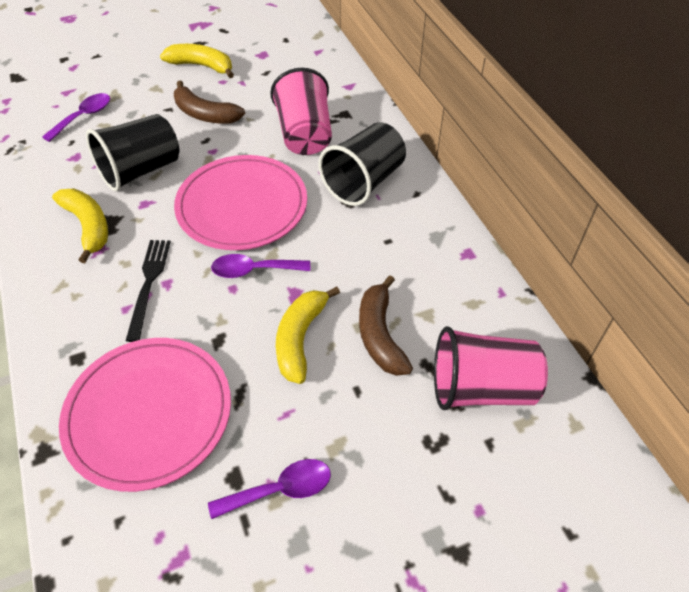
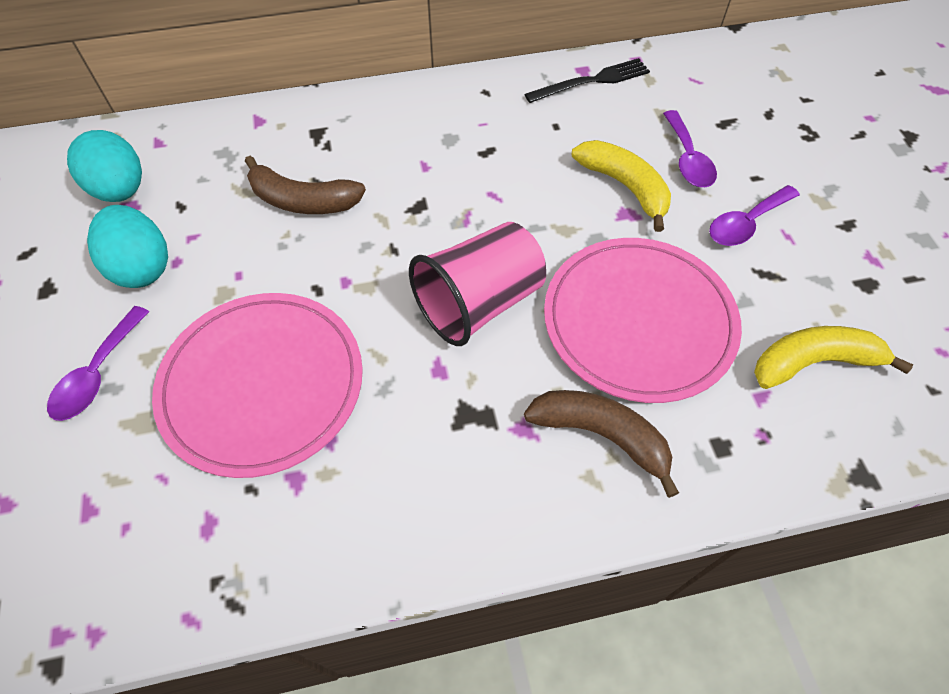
black cup: [86,114,179,192] [318,122,406,206] = 2 -> none = 0
pink cup: [270,68,332,155] [434,326,548,410] = 2 -> [409,222,546,346] = 1
turquoise egg: none = 0 -> [67,130,142,202] [87,205,168,288] = 2
yellow banana: [52,189,108,263] [160,44,234,78] [276,286,340,384] = 3 -> [572,140,671,232] [754,326,913,389] = 2

